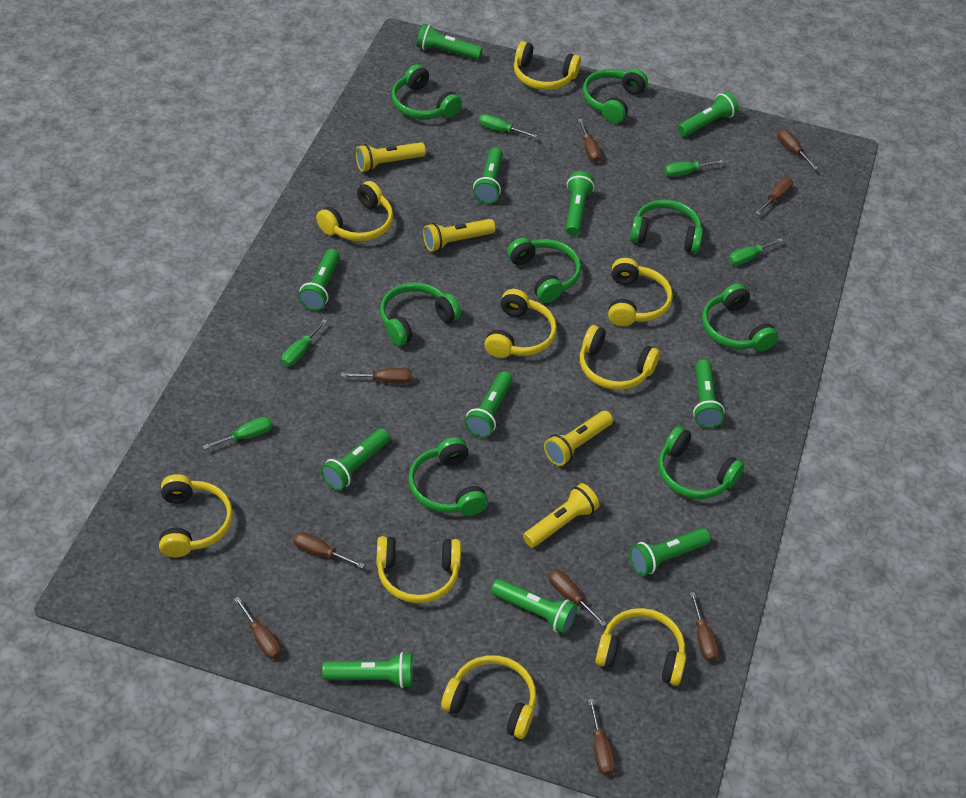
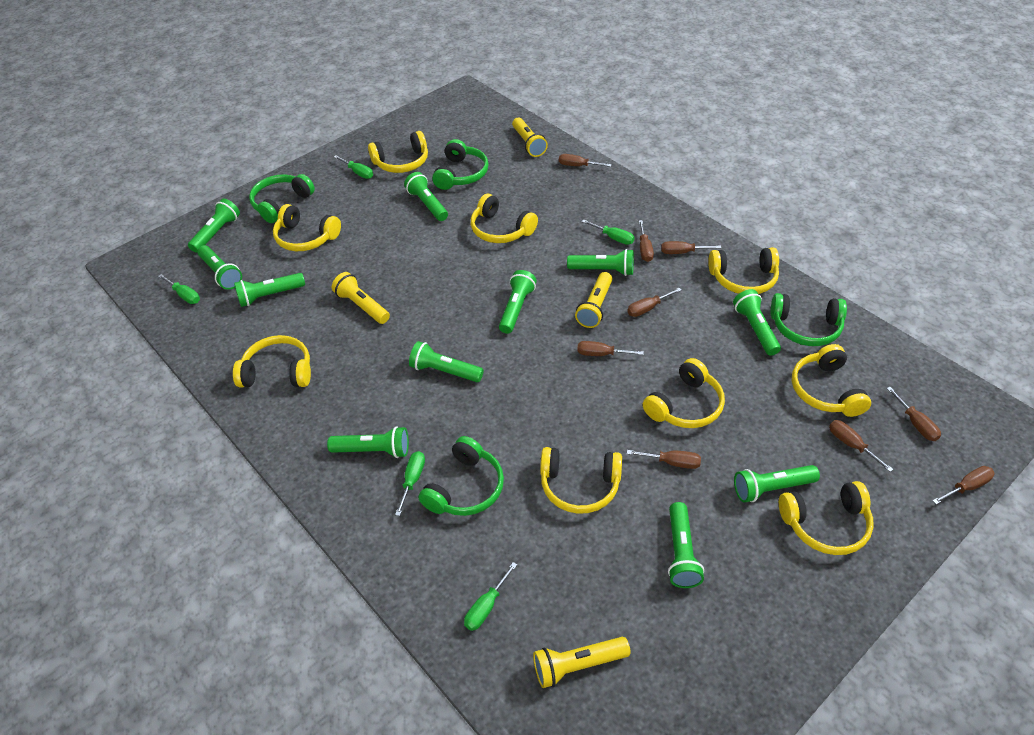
green headphones: [380,282,461,346] [392,64,462,119] [408,437,488,516] [507,238,581,303] [583,69,648,123] [630,200,703,254] [658,426,744,499] [702,283,779,351] = 8 -> [249,174,315,223] [419,436,504,516] [432,139,489,190] [771,293,847,346] = 4

